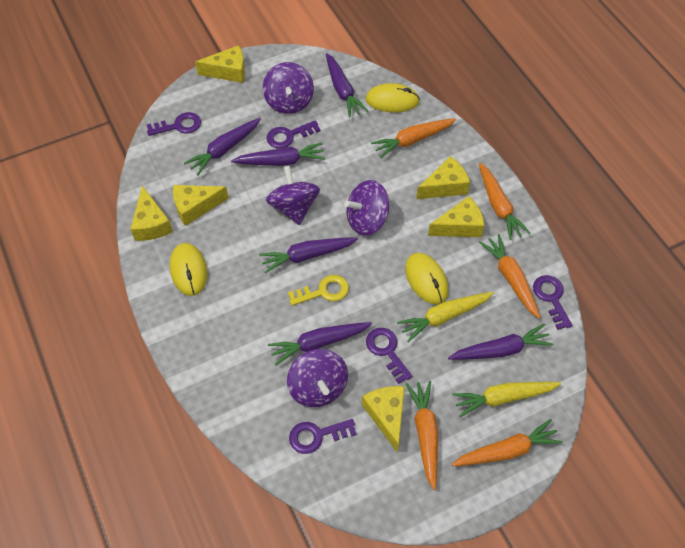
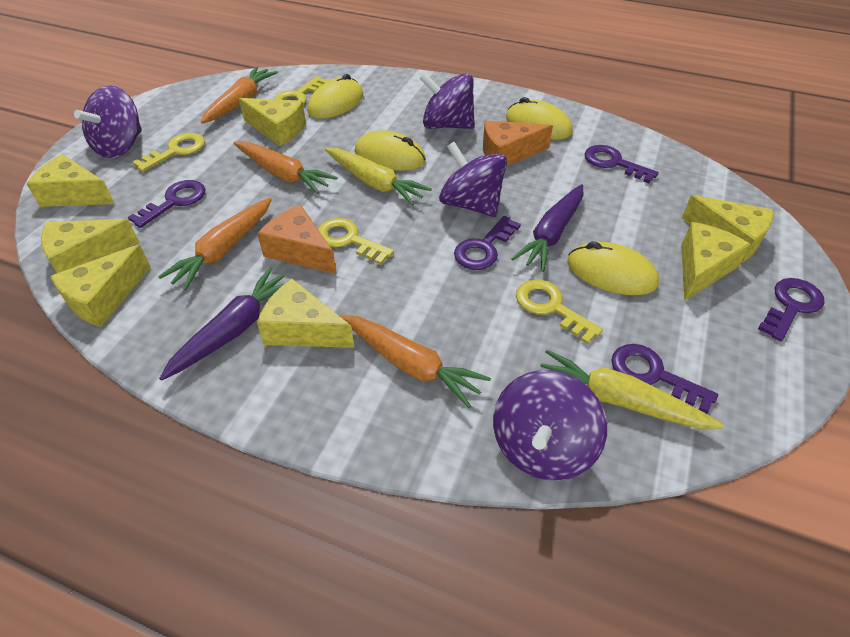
orange carrot: [371,118,456,158] [406,381,438,490] [452,419,563,466] [479,163,531,240] [479,234,540,319] = 5 -> [158,198,272,291] [201,67,278,124] [234,141,338,194] [340,315,491,409] = 4
orange cheese: none = 0 -> [257,205,337,274] [483,121,553,166] = 2
purple carrot: [184,118,261,175] [231,143,325,166] [259,237,358,273] [268,322,372,366] [326,53,368,118] [448,324,554,360] = 6 -> [159,267,297,381] [511,184,583,272] = 2
yellow cheese: [131,186,173,241] [173,185,229,226] [195,45,245,83] [362,386,405,453] [416,156,470,199] [428,196,484,237] = 6 -> [27,154,115,207] [41,219,139,273] [50,244,151,327] [239,98,306,146] [257,279,354,348] [681,222,751,301] [682,195,774,263] = 7
yellow key: [288,275,349,306] = 1 -> [132,133,205,172] [274,76,328,105] [318,218,394,265] [516,279,603,344] = 4
yellow mouse: [170,243,208,296] [365,83,420,112] [405,253,448,305] = 3 -> [307,74,363,119] [355,130,426,171] [506,97,573,140] [567,242,659,295] = 4

